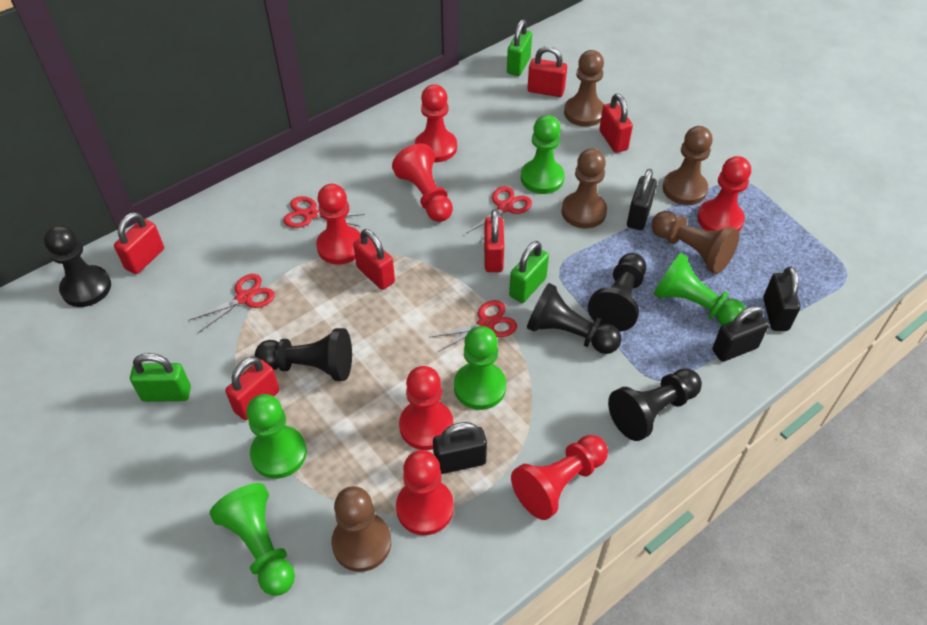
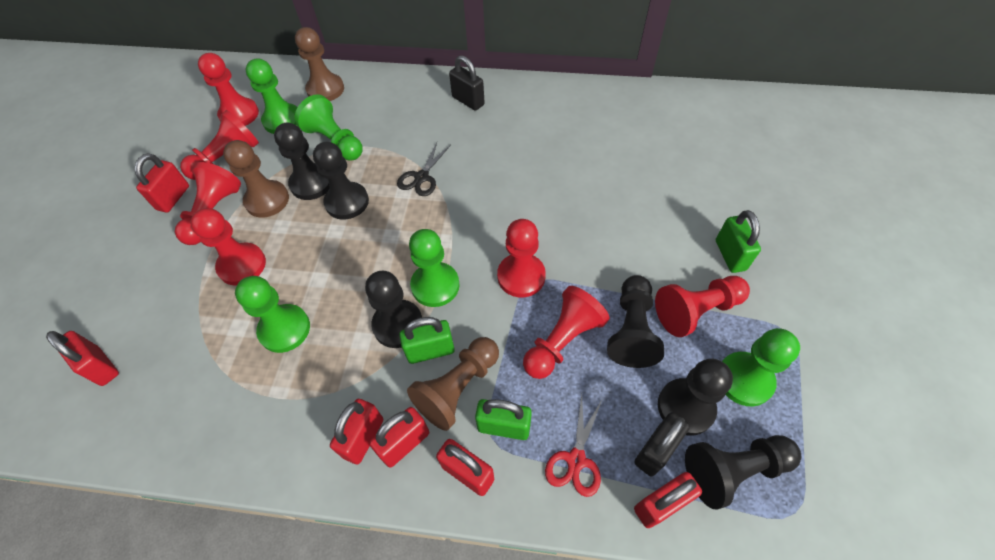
black padlock: [433,422,487,474] [627,169,657,230] [712,306,769,362] [763,267,800,331] = 4 -> [449,55,485,111] [634,412,690,476] = 2
black pawn: [44,225,111,307] [255,328,352,381] [527,283,621,354] [588,253,646,331] [608,368,702,441] = 5 -> [274,123,330,200] [313,142,369,220] [365,271,422,348] [607,275,664,368] [658,359,733,436] [685,435,801,509] = 6
black scissors: none = 0 -> [397,142,451,196] = 1
brown pawn: [331,486,391,572] [561,148,607,228] [564,50,604,127] [652,211,739,274] [663,126,713,205] = 5 -> [223,140,289,218] [295,27,344,101] [407,337,499,431] = 3
red scissors: [188,274,275,333] [283,196,365,228] [429,300,517,352] [466,186,532,242] = 4 -> [545,394,603,497] = 1

